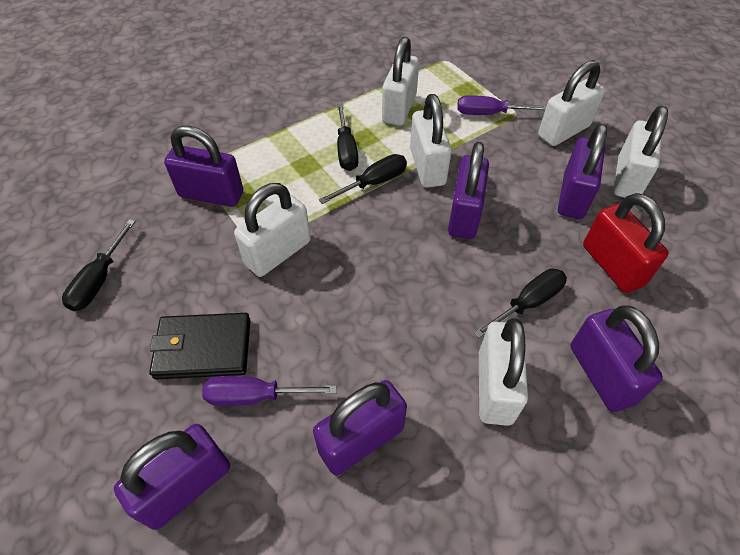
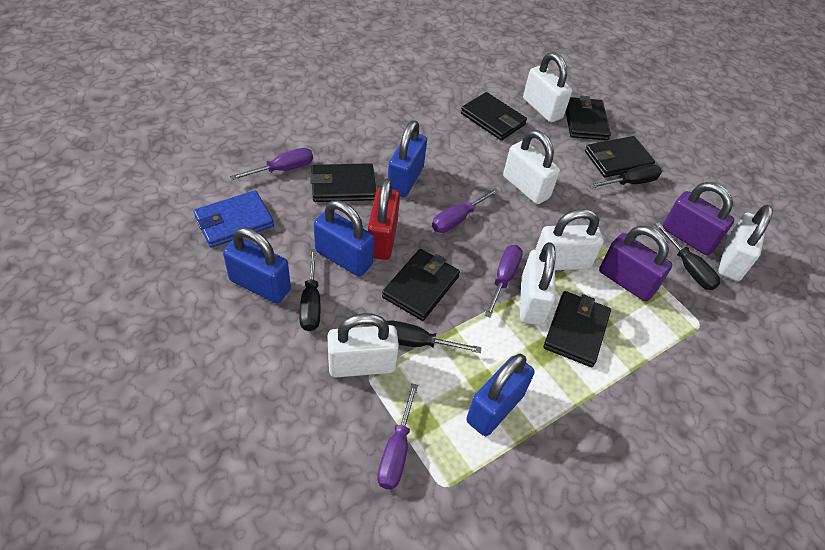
black wallet: [149,313,251,379] = 1 -> [310,163,376,202] [382,249,460,321] [461,92,527,140] [543,291,611,367] [566,96,611,140] [585,136,655,177] = 6
blue padlock: none = 0 -> [223,227,291,303] [314,200,374,276] [388,120,427,197] [466,354,535,436] = 4
blue wallet: none = 0 -> [194,190,274,248] = 1
purple padlock: [114,424,230,530] [164,126,243,207] [313,380,407,475] [448,142,489,239] [558,123,607,219] [571,306,663,412] = 6 -> [599,226,672,301] [663,182,734,255] = 2
purple screwdriver: [202,376,337,406] [457,95,547,115] = 2 -> [230,148,313,180] [377,383,418,490] [432,188,499,233] [485,245,523,318] = 4

